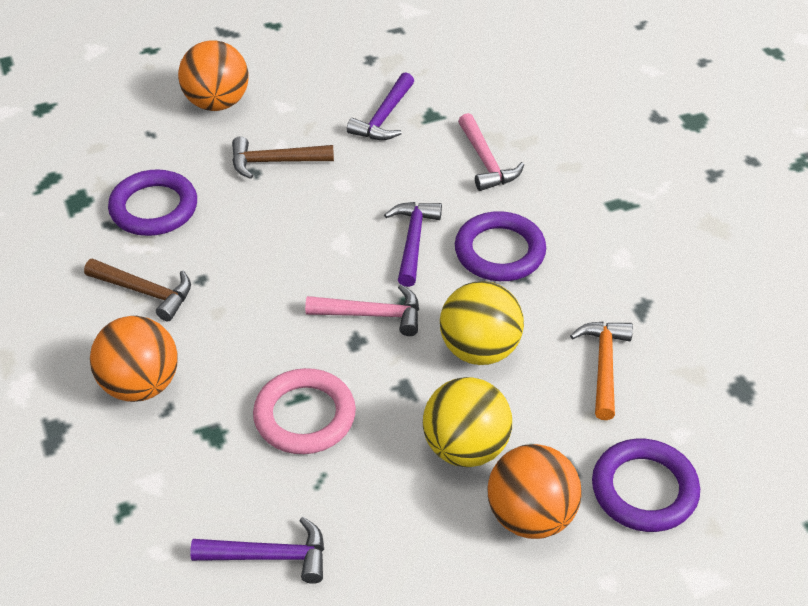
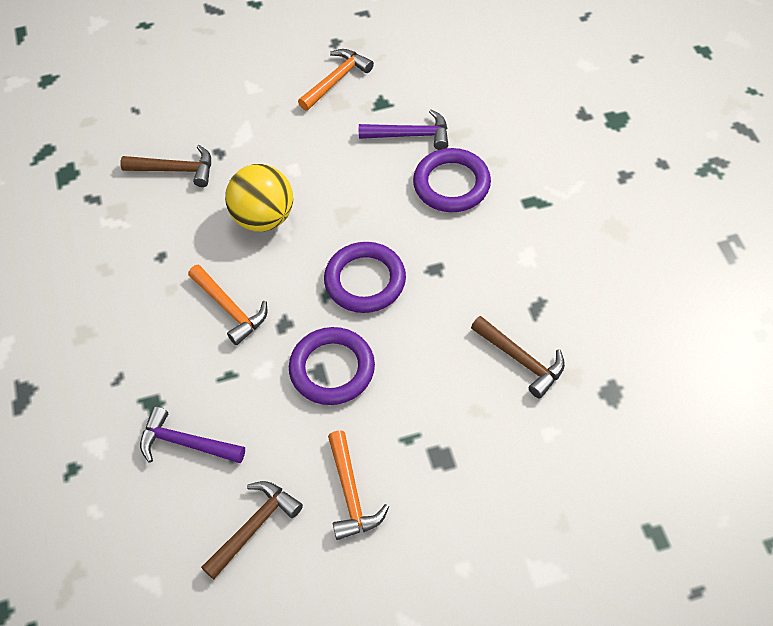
brown hammer: [84,259,191,321] [232,137,334,179] = 2 -> [120,145,211,187] [201,481,303,579] [471,316,565,398] = 3
orange ball: [90,316,178,402] [178,40,249,111] [487,444,582,539] = 3 -> none = 0
orange hammer: [570,321,633,420] = 1 -> [188,264,267,345] [298,49,374,111] [328,430,389,540] = 3
pink hammer: [305,285,419,336] [458,113,524,191] = 2 -> none = 0
pink ring: [253,368,356,454] = 1 -> none = 0
purple hammer: [190,517,324,584] [347,72,414,140] [384,202,442,287] = 3 -> [140,407,245,463] [359,110,448,150] = 2
yellow ball: [423,377,512,467] [440,281,524,365] = 2 -> [225,164,293,232] = 1

